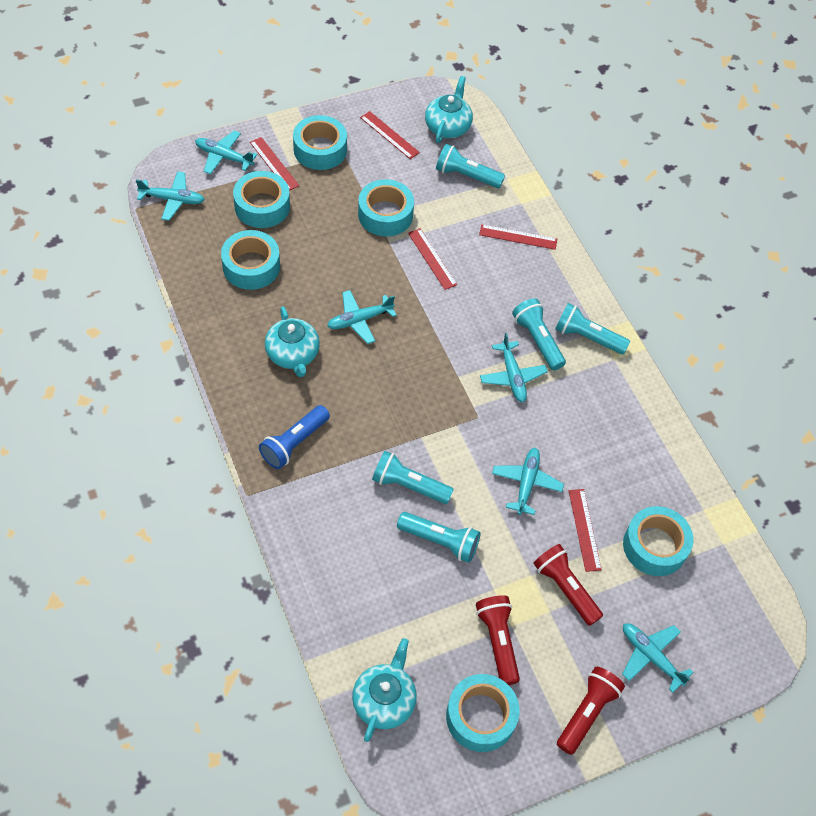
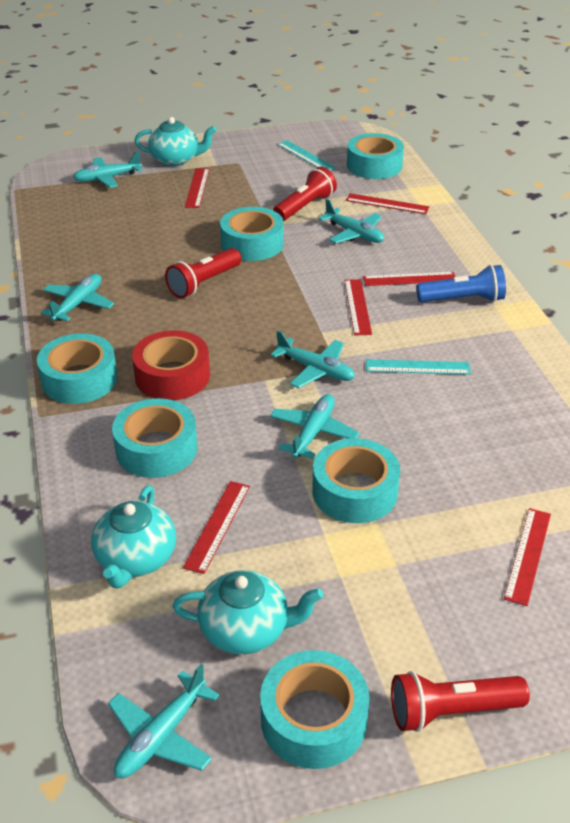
red ruler: [250,137,299,191] [360,111,420,159] [408,228,457,290] [479,224,557,250] [569,489,602,572] = 5 -> [183,481,250,574] [185,168,210,208] [344,279,372,335] [346,193,429,214] [363,272,455,286] [504,508,551,606] = 6
red tape: none = 0 -> [132,330,210,400] = 1
turquoise flashlight: [372,451,454,504] [397,512,481,563] [436,144,505,188] [512,298,566,370] [555,303,630,355] = 5 -> none = 0
turquoise ruler: none = 0 -> [277,140,336,170] [366,359,471,375] = 2

